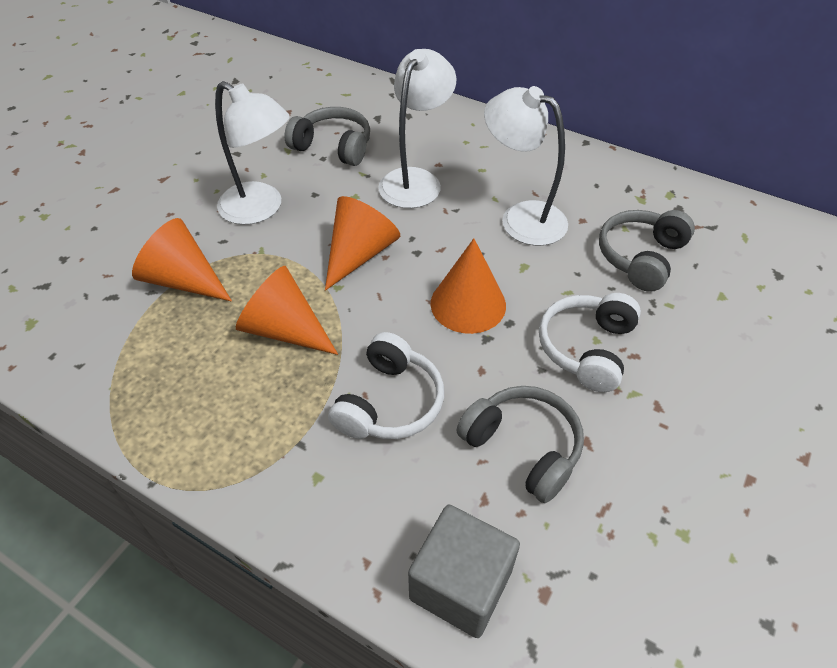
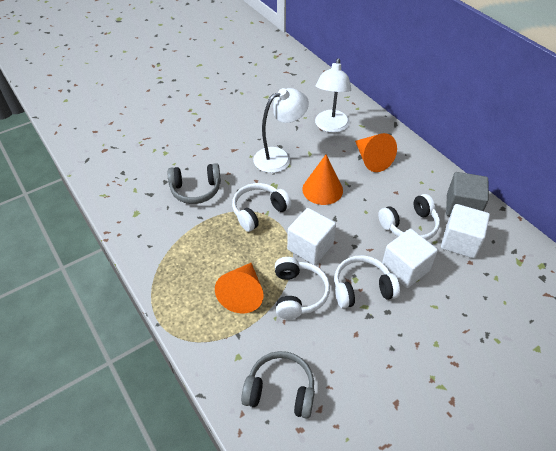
grey headphones: [284,107,370,166] [457,386,584,503] [599,210,695,292] = 3 -> [168,163,221,204] [241,351,315,419] = 2
orange cone: [132,218,232,302] [236,266,338,355] [325,196,400,291] [430,239,506,334] = 4 -> [215,263,264,313] [302,154,343,205] [355,133,397,172] = 3
white cube: none = 0 -> [287,208,336,265] [382,229,438,288] [441,204,490,258] = 3
white headphones: [328,332,444,439] [539,293,641,392] = 2 -> [232,183,292,232] [275,257,330,319] [334,255,400,309] [378,194,440,240] = 4
white lamp: [215,81,290,225] [378,49,457,208] [484,86,568,246] = 3 -> [253,88,309,173] [315,58,351,133] = 2

